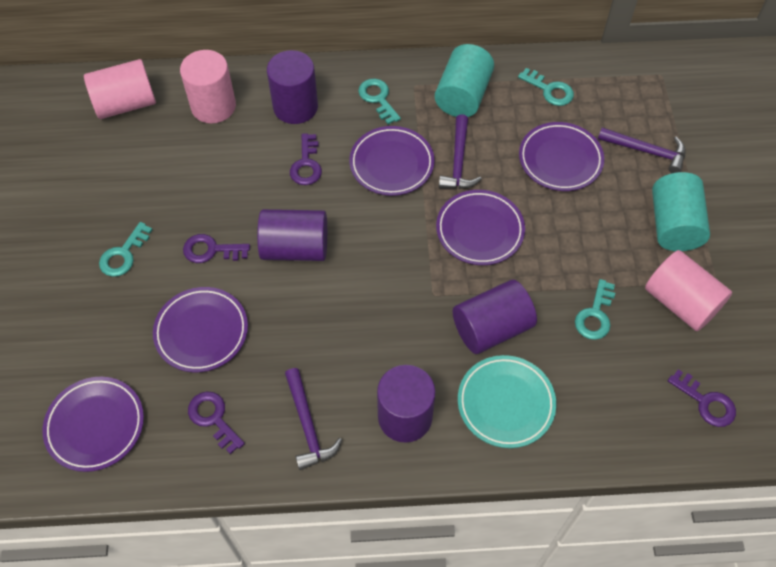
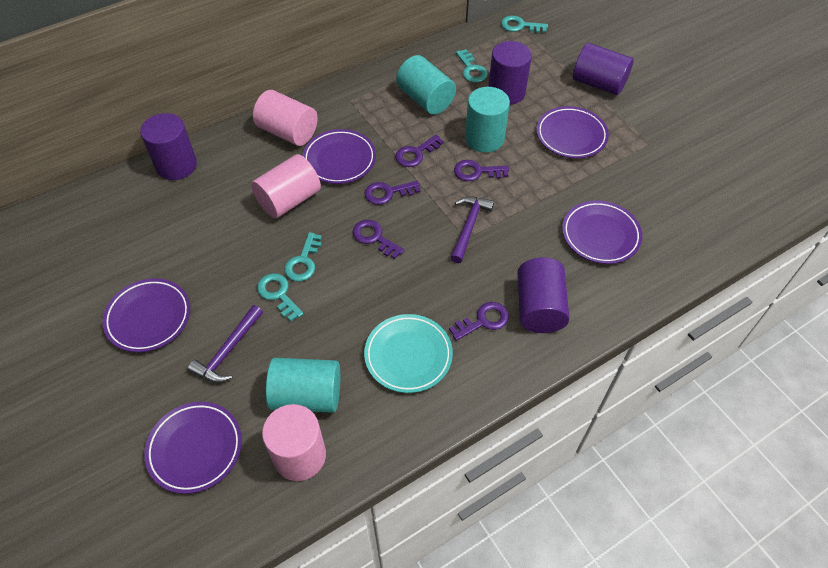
purple hammer: [285,368,342,470] [439,114,482,189] [598,127,686,173] = 3 -> [188,305,263,383] [451,196,494,263] = 2
purple key: [183,234,250,263] [188,392,245,454] [290,133,322,185] [668,369,736,427] = 4 -> [352,220,404,259] [364,181,420,205] [395,135,444,167] [449,302,509,341] [454,160,509,181] = 5
turquoise cylinder: [435,44,494,117] [652,172,710,251] = 2 -> [266,358,340,413] [396,55,456,115] [465,87,510,153] = 3

